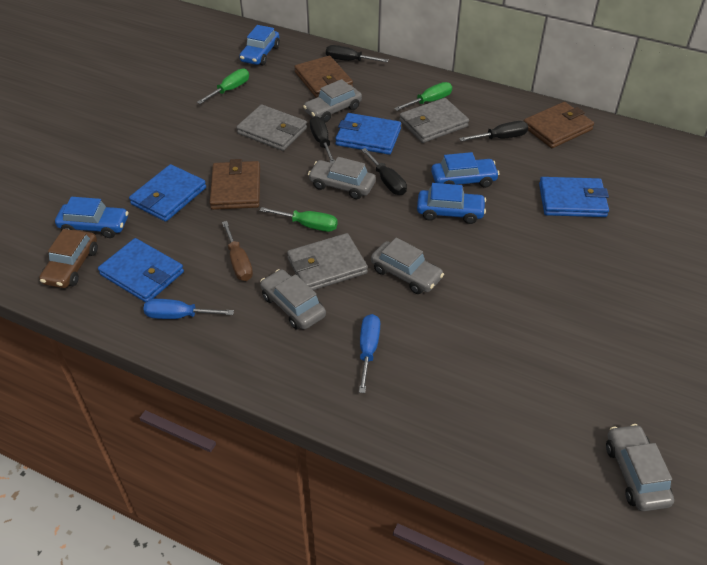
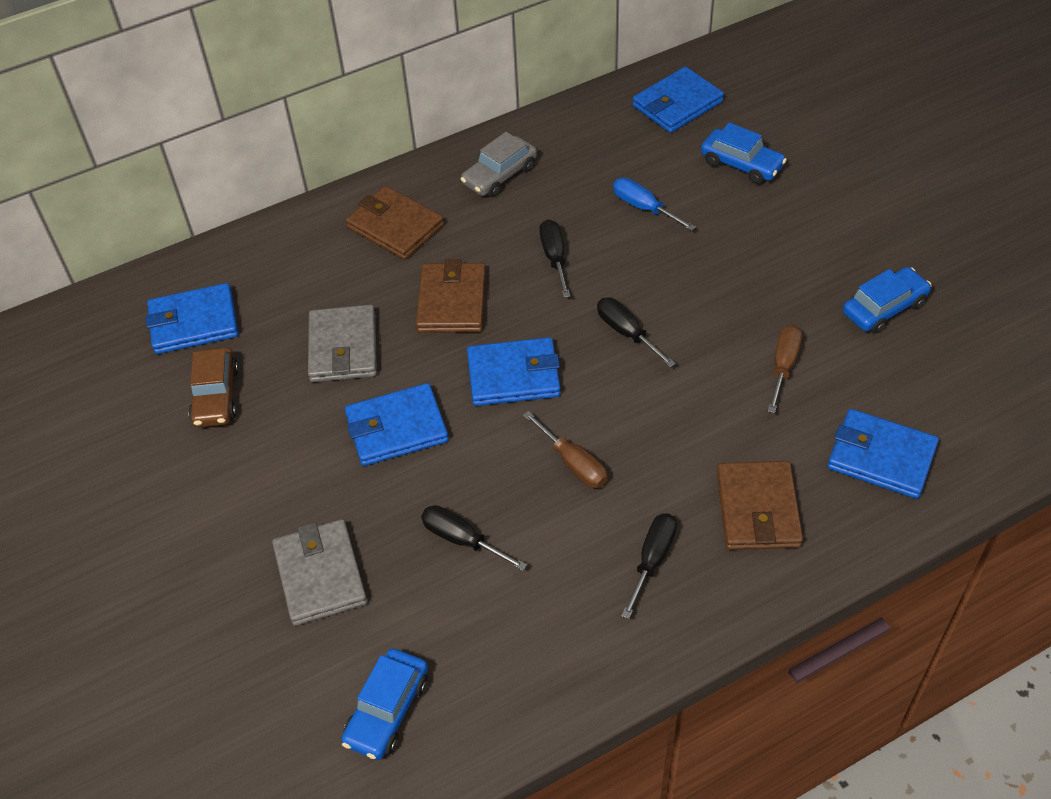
blue car: [55,197,128,238] [239,25,280,65] [417,183,486,224] [431,152,499,188] = 4 -> [341,648,428,760] [701,122,787,184] [843,267,932,334] = 3
blue screwdriver: [143,299,234,319] [359,314,380,393] = 2 -> [613,178,696,231] = 1
blue wallet: [98,238,184,302] [129,164,206,222] [335,113,401,155] [539,177,609,217] = 4 -> [146,283,238,354] [345,383,449,466] [467,337,561,406] [633,66,724,133] [827,409,939,499] = 5
brown screwdriver: [222,221,253,281] = 1 -> [523,411,608,488] [767,325,802,413] = 2
green screwdriver: [197,69,249,104] [260,207,338,232] [394,82,452,111] = 3 -> none = 0
grey car: [260,269,326,330] [303,79,362,122] [308,157,376,199] [371,238,444,294] [606,424,674,511] = 5 -> [461,132,537,197] = 1
grey wallet: [236,105,307,151] [287,233,368,290] [399,98,469,143] = 3 -> [272,519,367,626] [308,304,377,382] = 2

